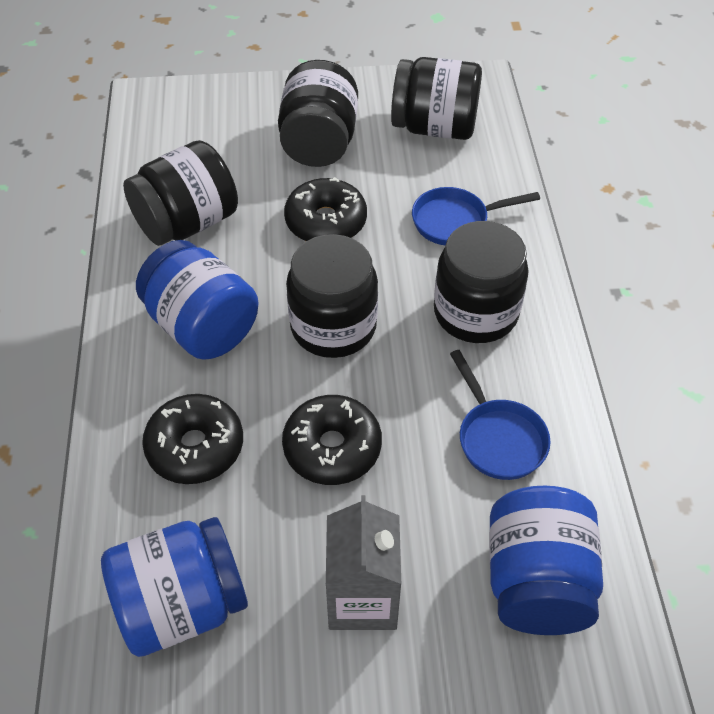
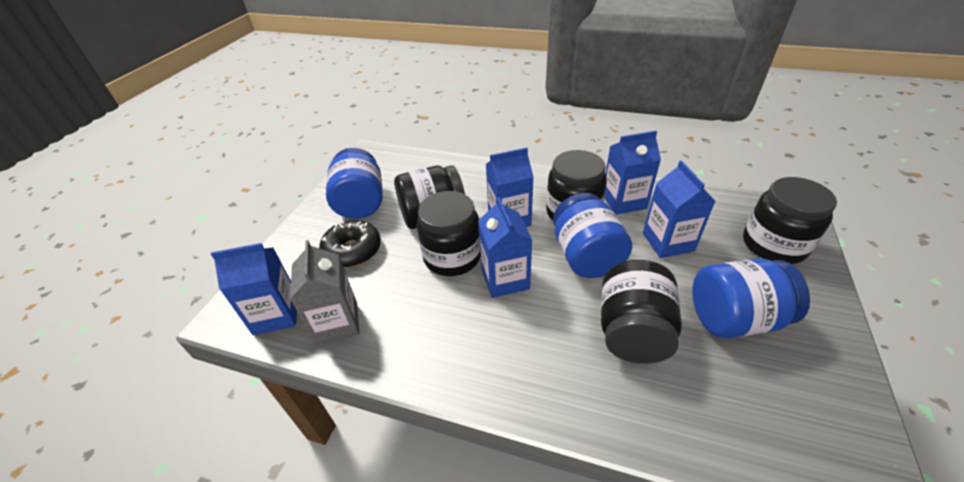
black donut: [142,394,243,484] [282,395,382,485] [284,177,367,241] = 3 -> [319,220,381,268] = 1
blue carton: none = 0 -> [211,243,297,335] [478,197,533,298] [486,148,534,227] [604,131,661,215] [643,161,715,258] = 5
blue pan: [412,187,540,246] [450,350,551,480] = 2 -> none = 0

